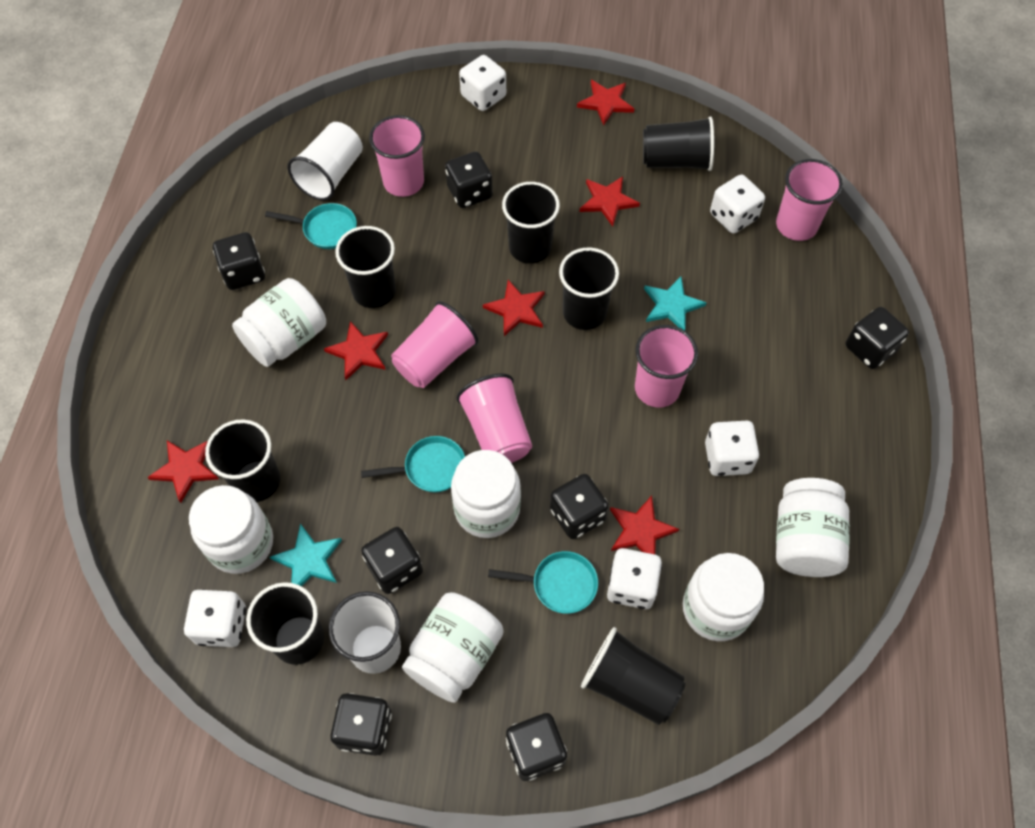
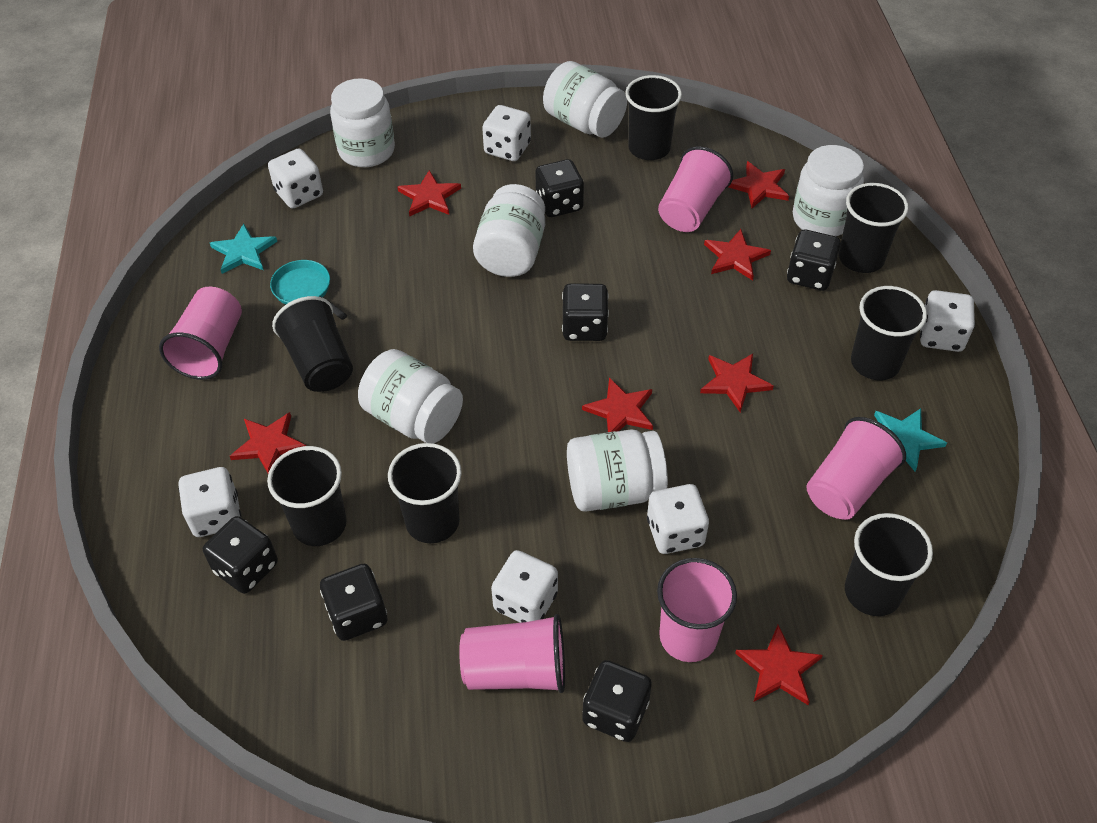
black dice: [213,232,265,290] [330,693,392,756] [361,527,423,594] [445,151,493,208] [506,713,567,781] [550,474,609,539] [845,307,909,369] = 7 -> [203,516,278,594] [320,564,387,641] [535,159,584,217] [562,283,609,341] [582,660,652,742] [787,230,841,291] = 6
red star: [147,441,219,503] [324,321,388,380] [483,280,545,336] [577,80,634,126] [580,176,640,227] [610,496,679,554] = 6 -> [230,412,306,473] [397,170,461,217] [582,378,653,432] [700,354,774,412] [704,229,771,281] [728,161,789,208] [735,625,823,705] = 7
turquoise pan: [265,203,357,249] [361,436,465,493] [488,551,598,614] = 3 -> [270,260,347,320] = 1
white cup: [287,122,363,201] [329,591,401,674] = 2 -> none = 0
white dice: [184,589,246,647] [459,55,506,111] [607,548,662,609] [705,421,759,476] [710,175,765,234] = 5 -> [178,467,241,537] [268,149,323,208] [482,105,531,161] [491,550,558,623] [647,484,709,554] [920,290,975,352] = 6

